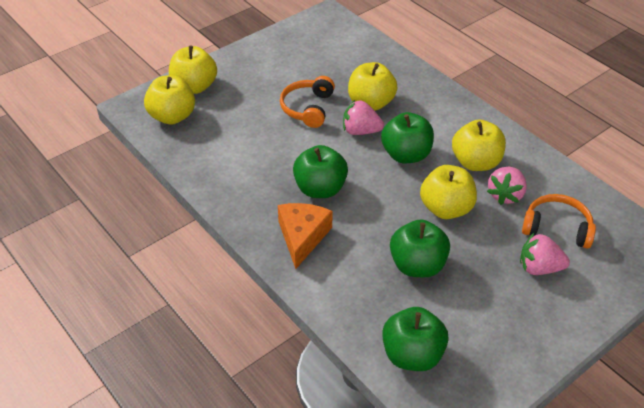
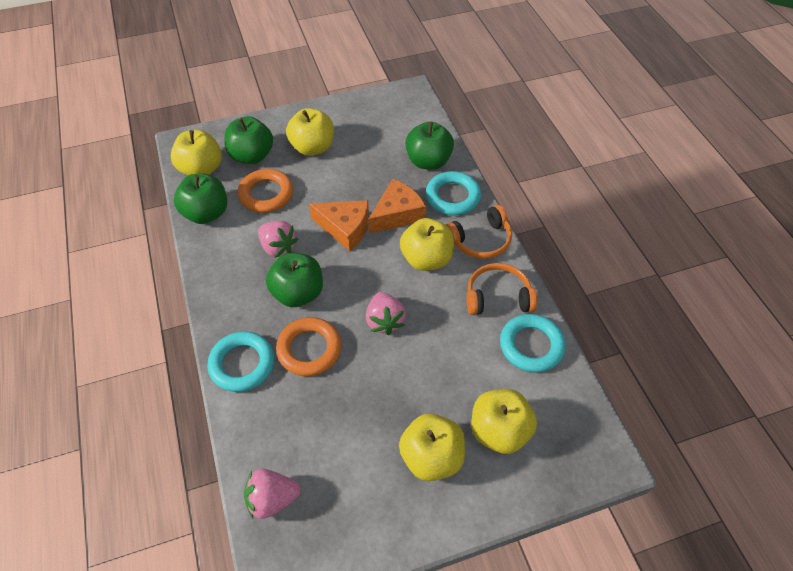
orange cheese: [278,203,333,269] = 1 -> [309,200,369,251] [369,179,426,234] = 2
orange ring: none = 0 -> [238,169,293,213] [276,317,342,376] = 2
turquoise ring: none = 0 -> [208,331,274,392] [426,171,481,215] [500,314,566,372] = 3

